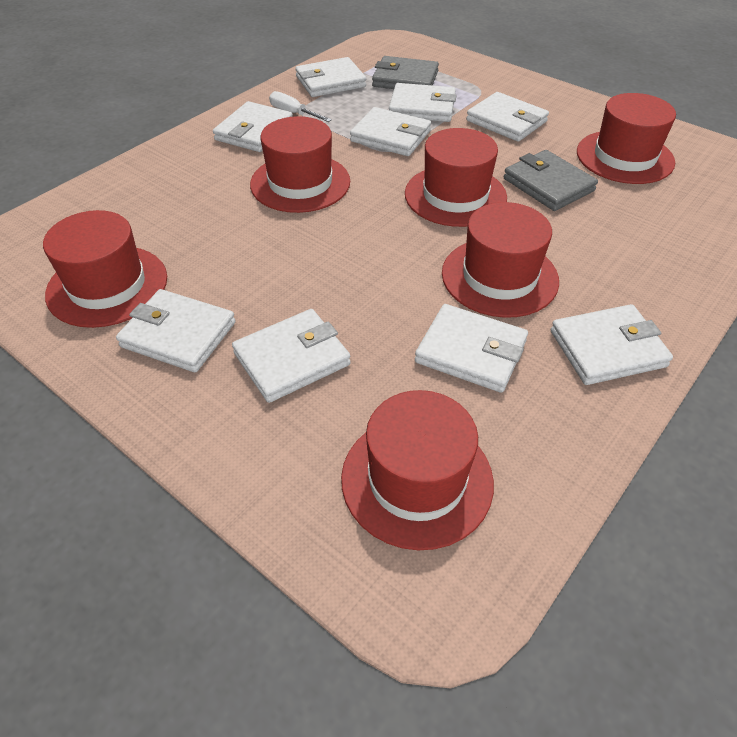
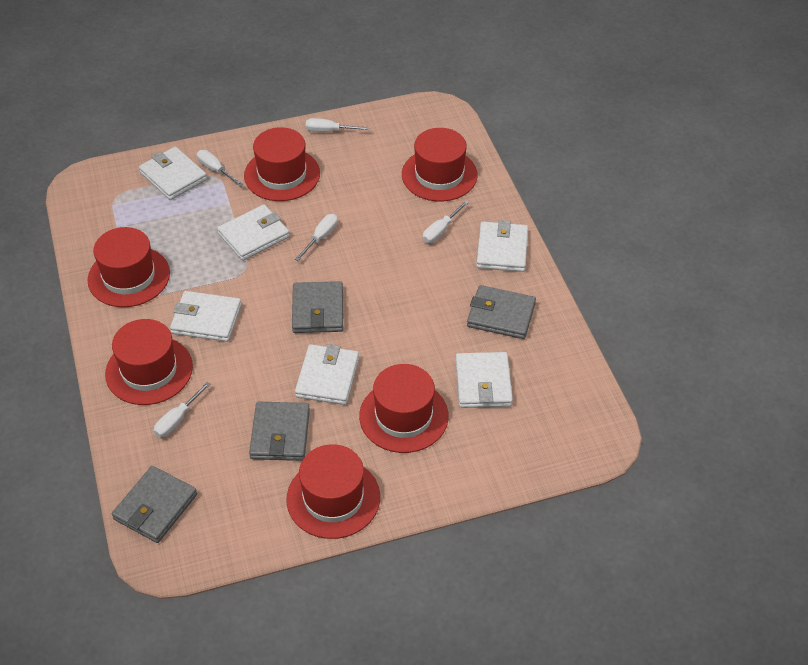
grey wallet: [372,56,439,89] [504,150,598,211] = 2 -> [112,466,197,543] [249,402,310,461] [292,281,343,333] [467,285,536,339] = 4
white screwdriver: [269,91,332,122] = 1 -> [154,382,210,437] [197,150,243,187] [295,214,338,261] [306,118,370,132] [423,200,469,243] = 5
white wallet: [116,289,235,372] [213,101,293,152] [232,309,351,403] [295,57,366,97] [350,107,431,156] [389,83,456,122] [415,304,528,393] [466,92,549,142] [551,304,673,385] = 9 -> [139,147,207,200] [170,291,241,342] [217,204,290,261] [295,344,359,405] [456,352,513,408] [476,220,528,272] = 6

